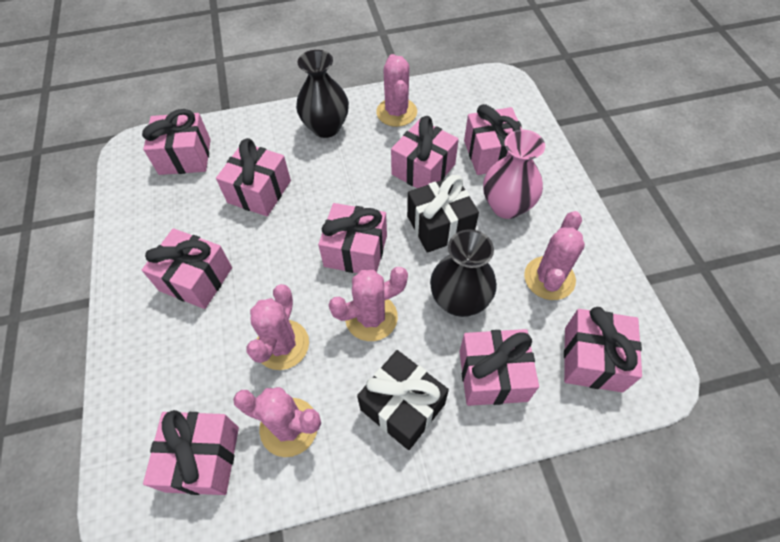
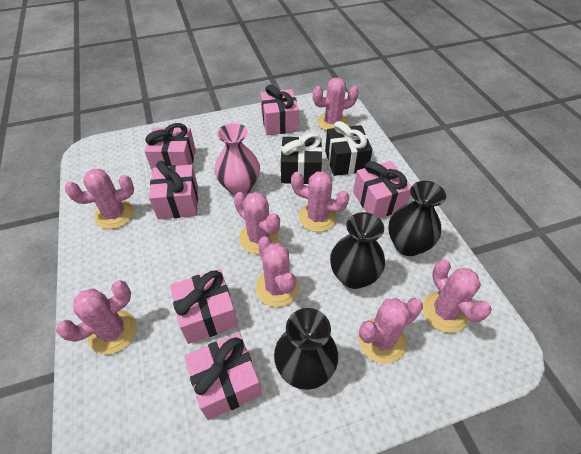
black vase: [296,50,349,138] [430,229,497,317] = 2 -> [274,308,338,390] [330,212,385,289] [388,181,446,256] = 3
pink cactus: [233,387,321,457] [246,284,309,370] [329,267,408,341] [376,54,417,127] [524,211,585,300] = 5 -> [56,281,137,354] [65,169,134,229] [234,192,280,254] [255,237,299,307] [291,171,349,232] [313,78,359,131] [358,298,423,364] [422,259,492,333] = 8
pink gift: [142,109,211,175] [142,228,232,309] [143,410,239,495] [216,138,291,216] [318,203,387,273] [391,116,459,188] [459,329,539,406] [464,104,522,175] [564,307,642,392] = 9 -> [145,123,196,170] [149,161,198,219] [170,269,238,344] [185,333,262,420] [260,84,299,135] [353,161,411,218] = 6

